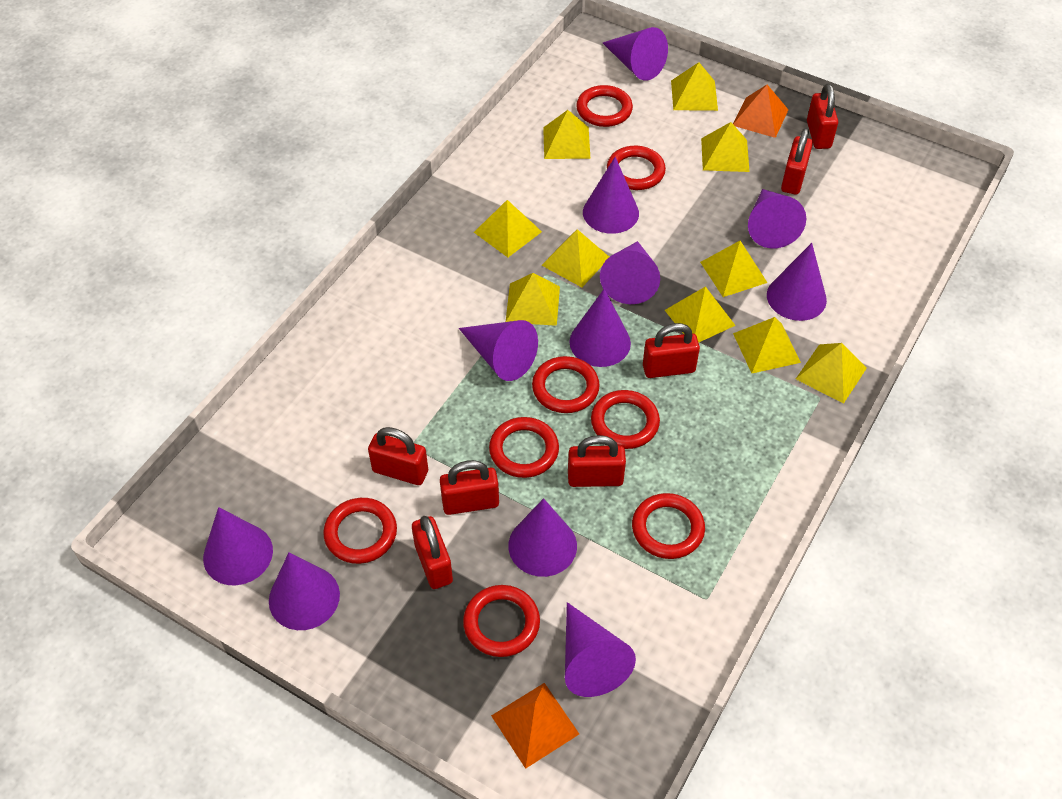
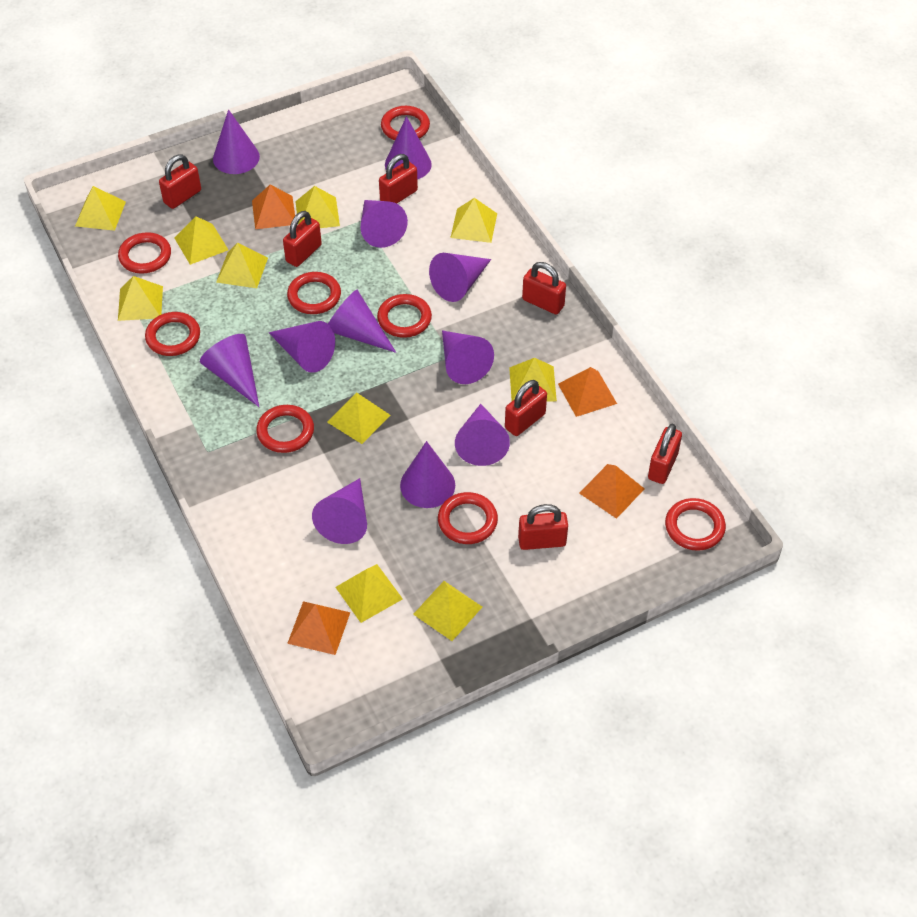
orange pyramid: [491,683,579,769] [733,85,788,138] = 2 -> [252,185,295,229] [287,601,350,655] [558,367,617,417] [579,464,644,519] = 4

